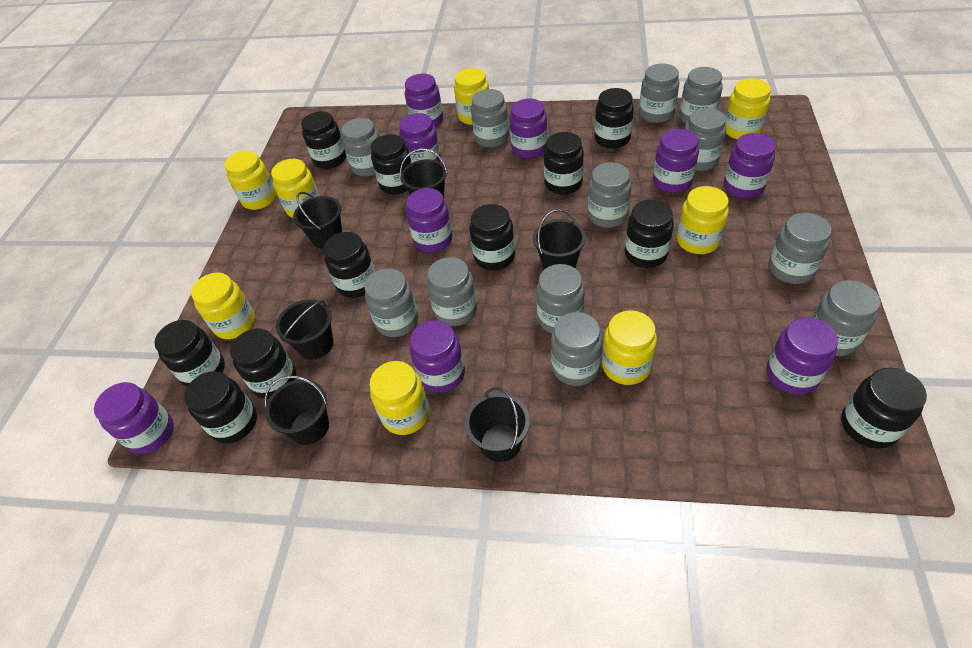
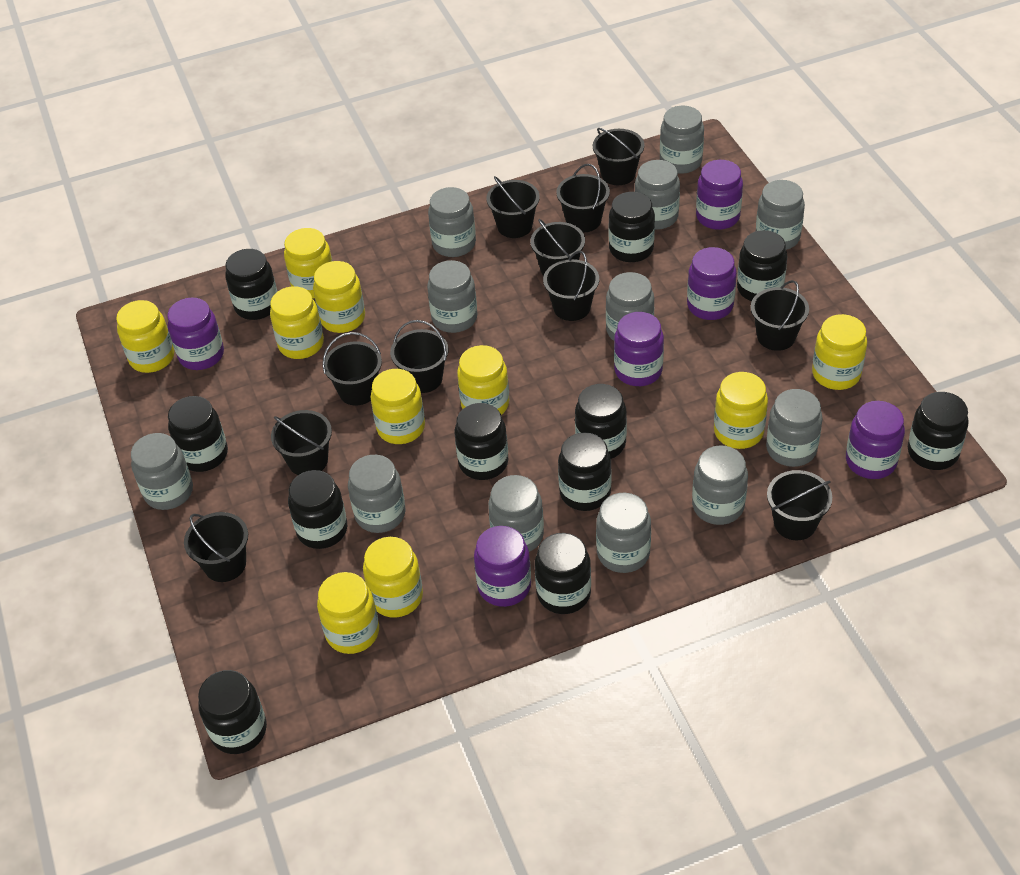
black bucket: [264,375,329,445] [276,299,333,359] [293,192,342,249] [400,148,448,199] [465,387,530,462] [533,209,586,270] = 6 -> [184,512,248,582] [271,410,332,475] [323,332,382,405] [390,320,448,393] [486,176,540,238] [530,219,585,276] [543,251,599,321] [556,164,610,233] [593,128,644,185] [751,280,809,351] [767,470,832,540] = 11
purple jar: [94,382,174,454] [399,113,441,163] [405,73,443,127] [406,188,453,252] [410,320,465,393] [510,99,548,158] [653,129,699,193] [724,133,776,199] [767,317,838,395] = 9 -> [167,297,224,370] [474,526,531,607] [614,312,664,386] [687,247,737,320] [696,160,743,230] [846,401,905,479] = 6
yellow jar: [191,273,255,339] [225,151,277,210] [271,159,320,218] [370,361,430,435] [454,68,489,125] [602,310,657,385] [677,186,729,254] [725,78,771,140] = 8 -> [116,300,174,373] [270,286,324,359] [284,228,332,299] [313,261,365,333] [317,572,379,654] [363,537,423,618] [371,369,425,444] [457,345,509,415] [714,372,768,449] [812,314,867,390] = 10

